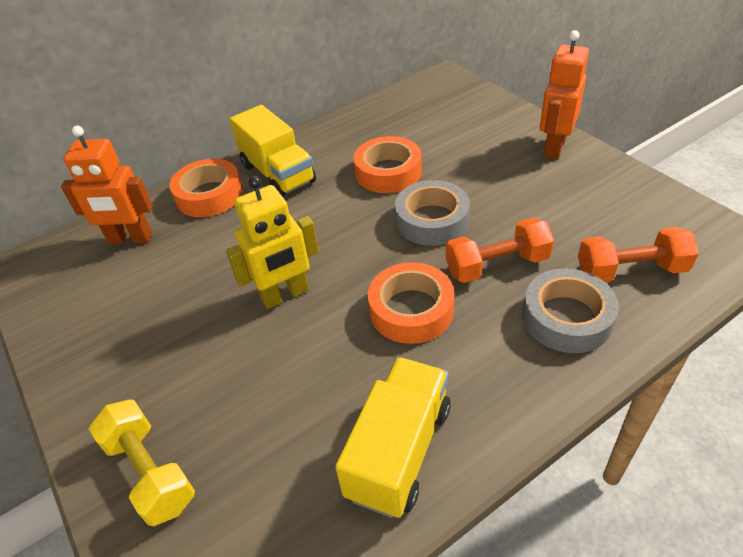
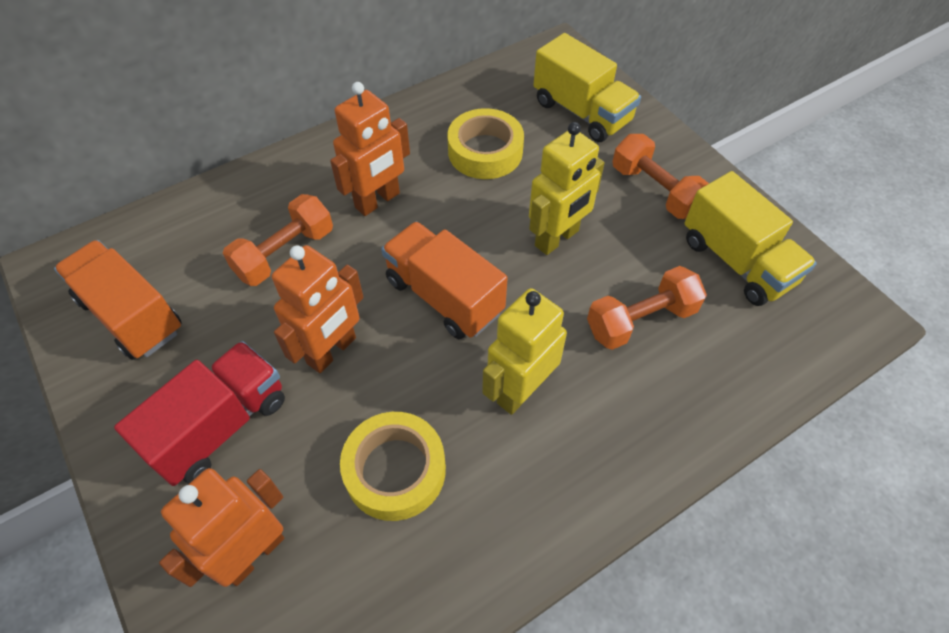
grey tape: [395,180,470,246] [522,268,619,353] = 2 -> none = 0
orange dumbbell: [446,218,554,283] [578,227,699,282] = 2 -> [223,194,333,286] [587,266,707,350] [612,134,709,219] = 3
orange robot: [61,126,153,244] [540,30,589,159] = 2 -> [159,468,284,587] [272,245,364,373] [330,82,410,216] = 3
orange tape: [169,159,243,217] [354,136,422,193] [368,262,454,344] = 3 -> none = 0
orange truck: none = 0 -> [54,240,182,360] [381,221,508,339] = 2
red truck: none = 0 -> [114,341,285,486] = 1
yellow dumbbell: [89,399,195,526] = 1 -> none = 0
yellow robot: [226,176,319,309] = 1 -> [482,288,567,415] [529,122,604,255] = 2
yellow tape: none = 0 -> [340,412,446,521] [448,108,524,179] = 2

